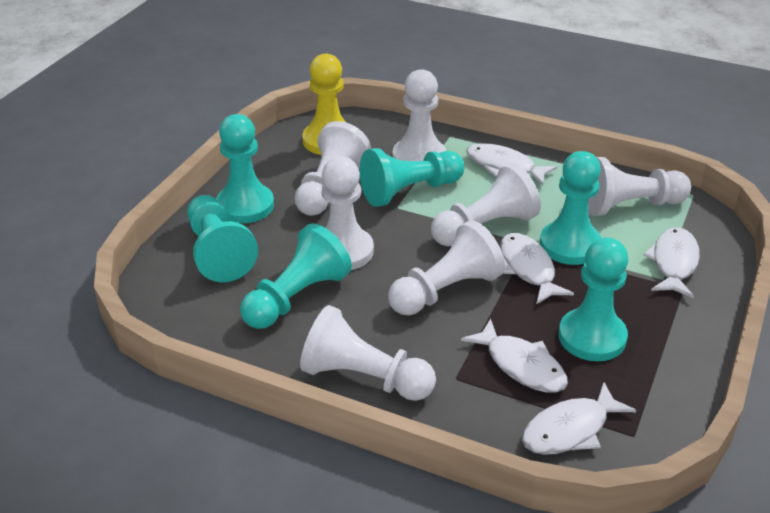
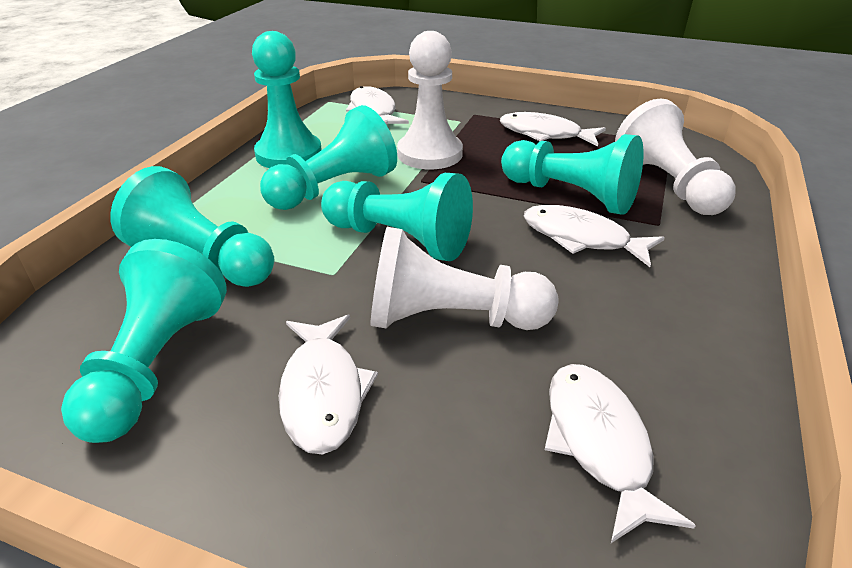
white pawn: [294,121,371,216] [300,305,436,401] [321,157,374,270] [388,220,505,316] [393,69,446,161] [431,163,541,246] [588,157,691,216] = 7 -> [371,227,558,330] [397,31,463,169] [615,98,736,215] = 3
yellow pawn: [303,54,345,155] = 1 -> none = 0

